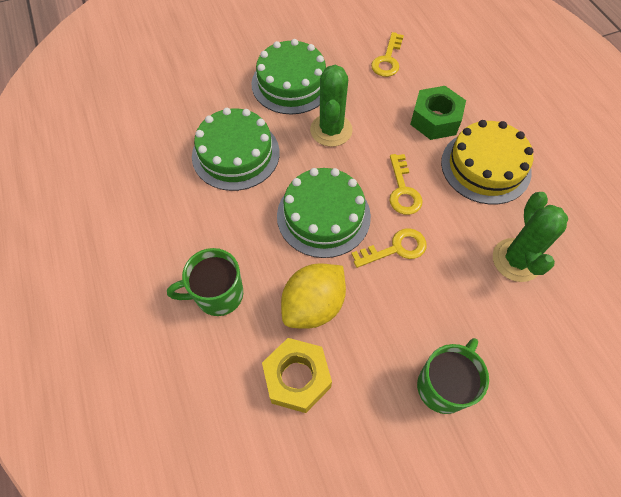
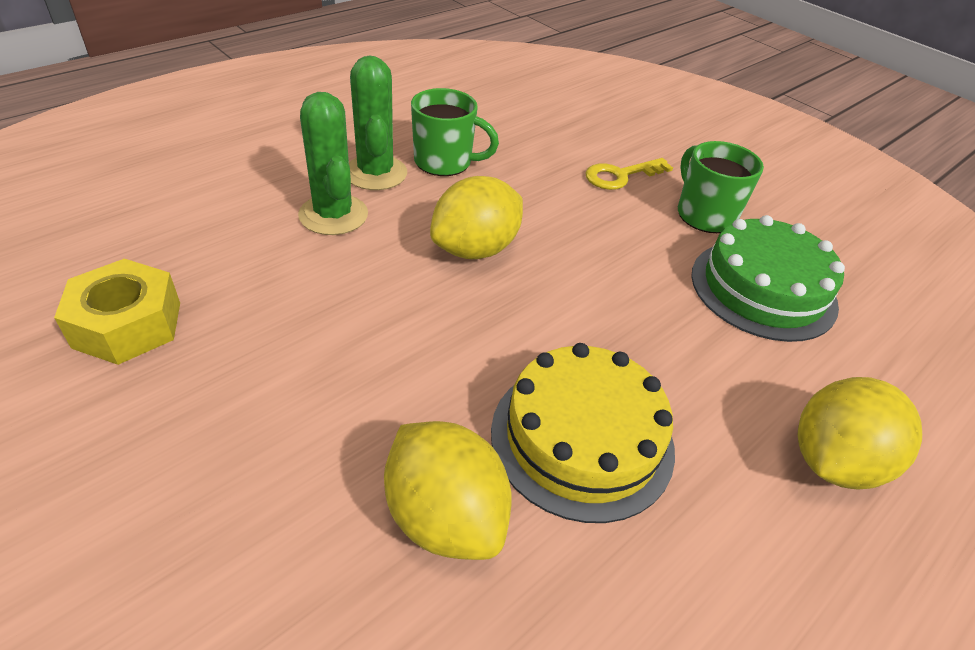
green cake: [192,108,280,191] [251,39,326,114] [277,168,371,258] = 3 -> [691,215,845,342] = 1
green nut: [410,86,466,140] = 1 -> none = 0
yellow key: [351,228,427,268] [371,32,404,77] [390,154,423,215] = 3 -> [585,158,673,190] = 1
yellow lemon: [281,263,346,329] = 1 -> [384,421,512,560] [430,176,523,259] [798,377,922,489] = 3

